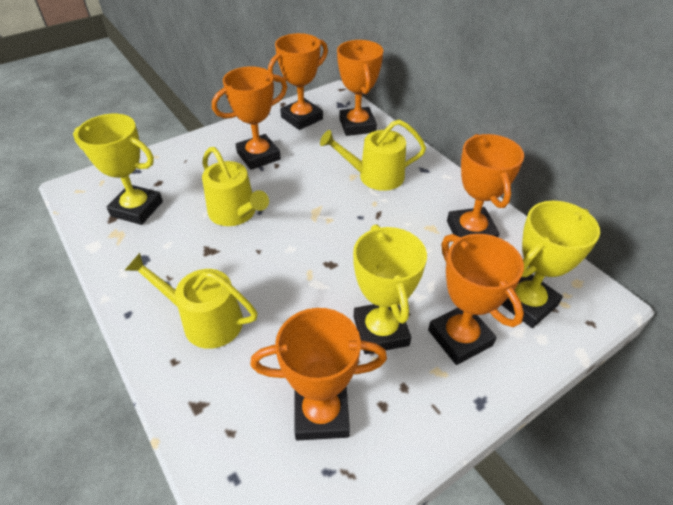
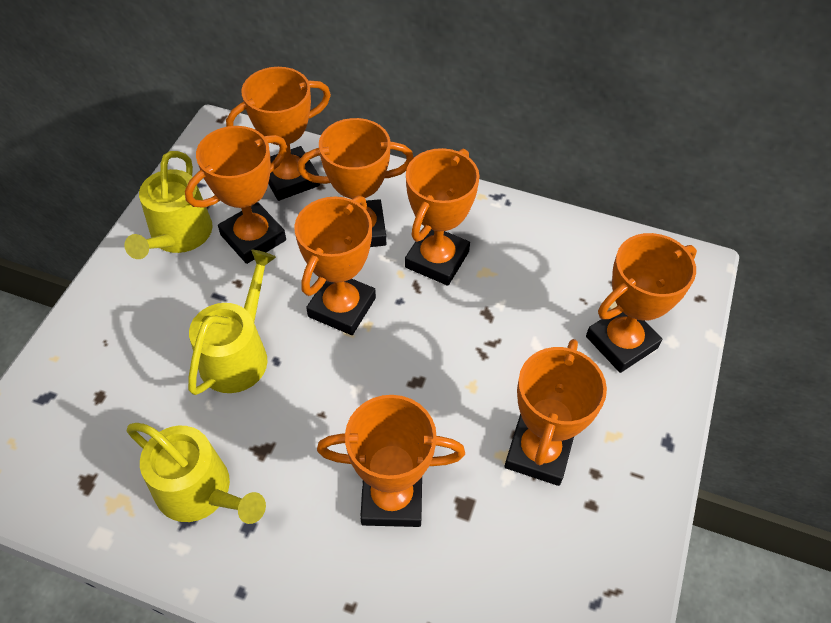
orange trophy: [212,66,287,170] [250,308,387,441] [268,33,328,130] [337,40,383,136] [428,234,524,365] [447,134,524,237] = 6 -> [185,126,287,264] [226,67,331,201] [294,196,376,335] [297,118,414,247] [317,395,465,527] [405,148,480,286] [504,339,607,486] [586,233,697,373] = 8
yellow trophy: [73,114,163,225] [353,224,427,354] [502,201,600,328] = 3 -> none = 0

